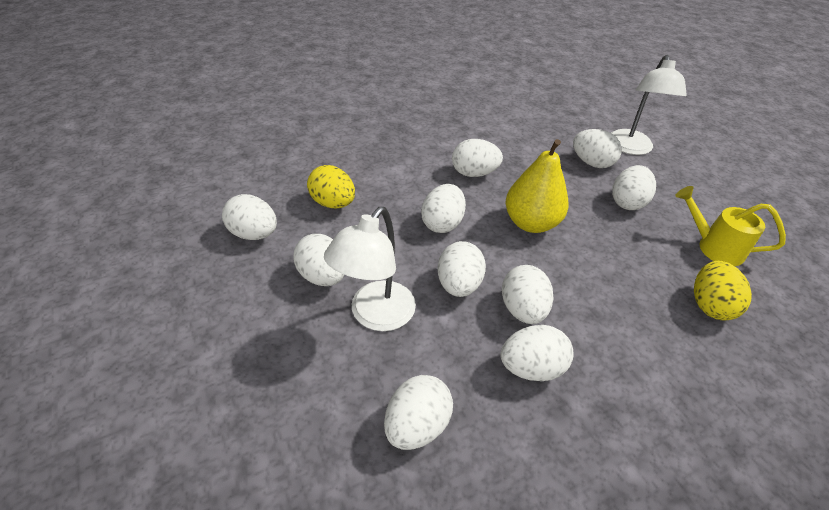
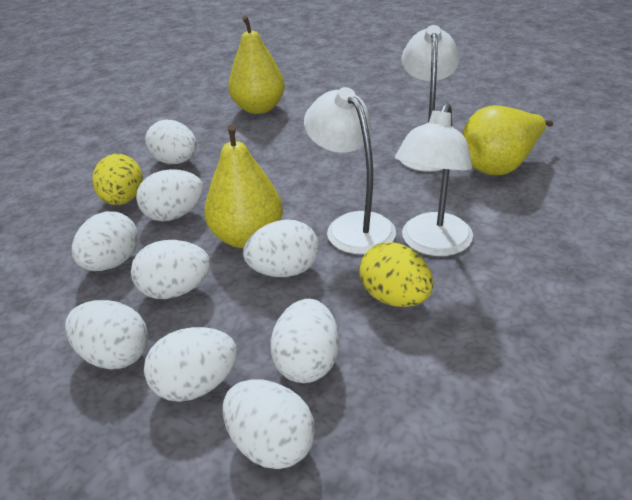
white egg: [222,194,277,240] [293,234,344,286] [384,375,453,450] [421,184,466,233] [438,241,486,297] [452,139,503,177] [501,325,574,381] [502,265,553,324] [573,129,622,168] [612,165,656,210] = 10 -> [65,300,148,370] [72,211,138,271] [131,240,210,299] [136,169,204,221] [144,327,238,402] [145,120,197,164] [223,379,315,469] [243,219,319,277] [270,299,339,383] = 9
white lamp: [324,207,416,331] [611,55,687,155] = 2 -> [304,87,396,254] [395,103,473,256] [400,25,460,172] = 3
yellow pear: [506,139,569,233] = 1 -> [204,124,283,248] [228,16,285,114] [462,105,553,175] = 3
yellow watering can: [675,186,786,266] = 1 -> none = 0

